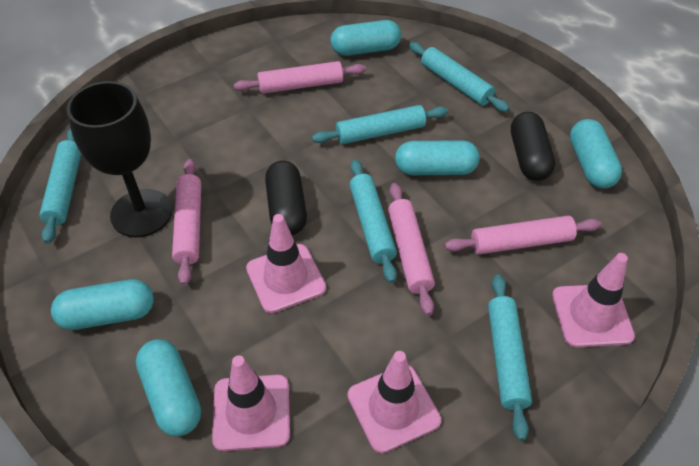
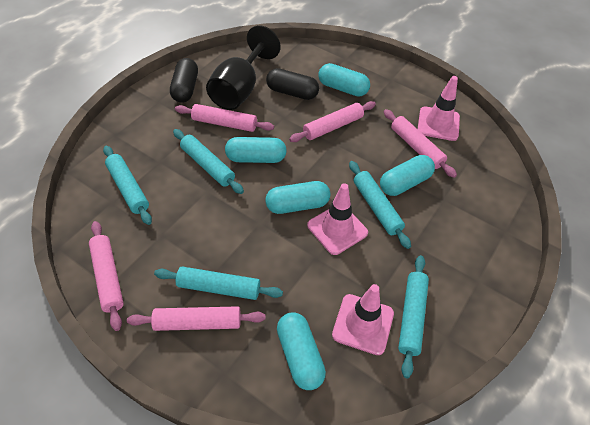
pink rolling pin: [172,159,201,285] [234,61,366,94] [388,183,435,316] [445,216,601,254] = 4 -> [89,221,124,331] [127,306,266,331] [175,104,274,132] [289,101,376,142] [384,109,457,178] = 5
pink traffic cone: [212,355,290,451] [246,214,326,313] [348,351,441,453] [552,253,635,347] = 4 -> [307,183,368,255] [332,284,394,355] [418,76,460,141] = 3

